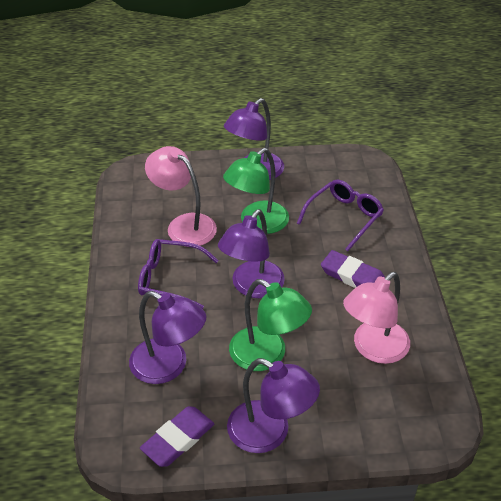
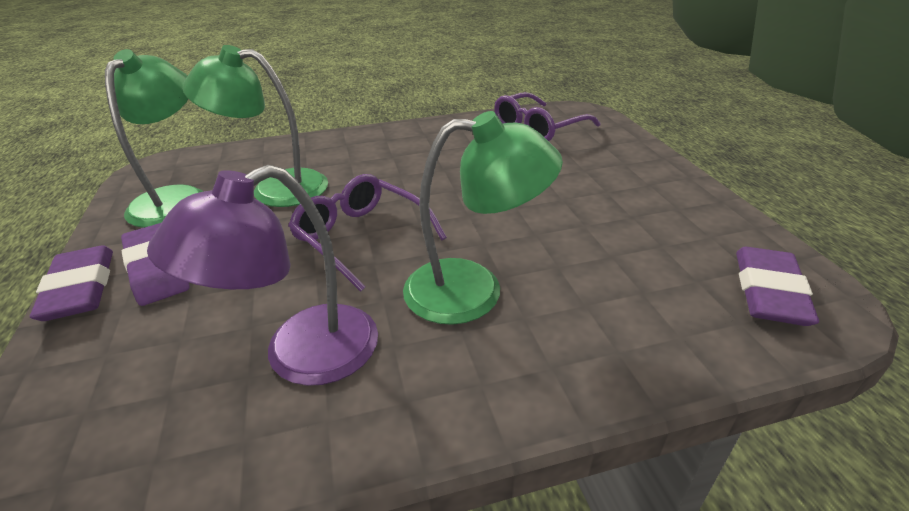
green lamp: [223,148,289,234] [229,279,312,371] = 2 -> [105,49,204,228] [182,45,328,207] [403,111,563,325] = 3
pink lamp: [145,146,217,247] [343,272,410,364] = 2 -> none = 0
purple eraser: [140,406,214,467] [321,250,385,288] = 2 -> [30,245,113,321] [121,223,190,306] [736,247,819,326] = 3
purple lamp: [129,291,206,384] [218,209,285,298] [224,98,284,180] [227,358,320,453] = 4 -> [147,165,378,386] = 1

